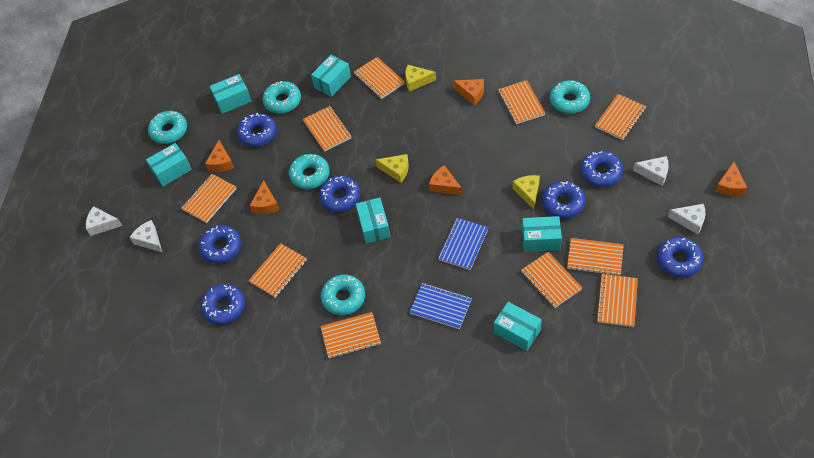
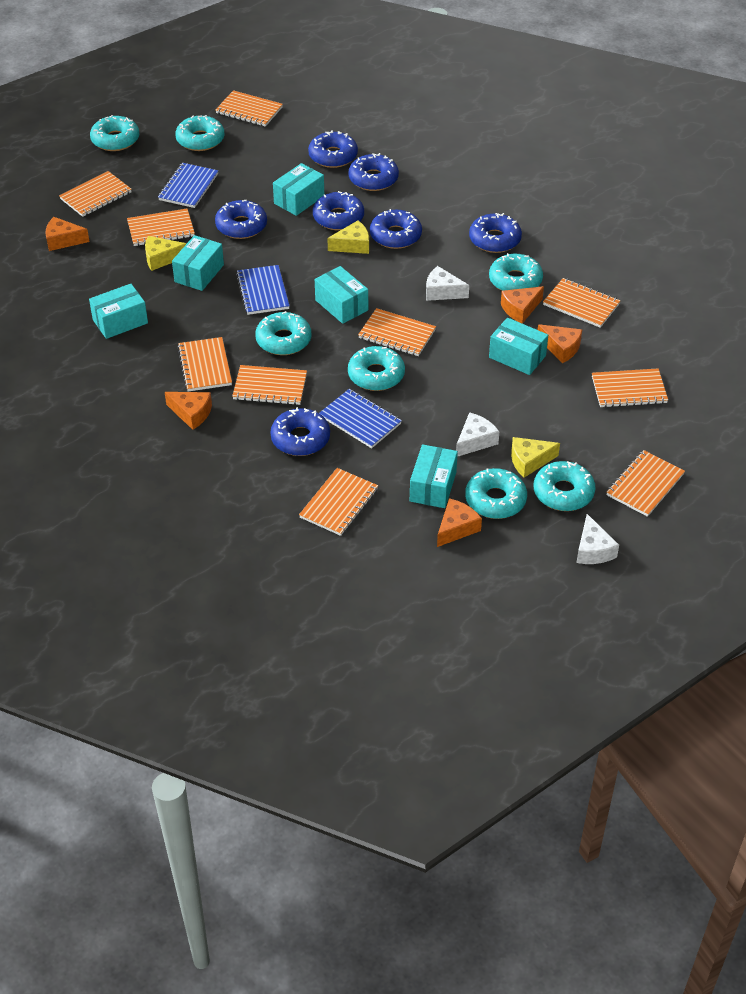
blue notebook: [409,283,472,329] [438,218,489,270] = 2 -> [158,163,218,208] [236,265,290,315] [319,389,402,448] = 3
turquoise donut: [148,111,187,144] [263,81,301,114] [289,154,330,189] [321,274,365,315] [550,80,590,114] = 5 -> [90,115,139,151] [175,115,224,151] [255,311,311,355] [348,346,405,391] [465,468,527,519] [489,253,543,291] [534,461,595,511] = 7
white cheese: [86,206,122,236] [129,220,163,253] [633,156,669,186] [668,204,705,234] = 4 -> [426,266,469,301] [456,412,500,457] [576,514,619,564] = 3

